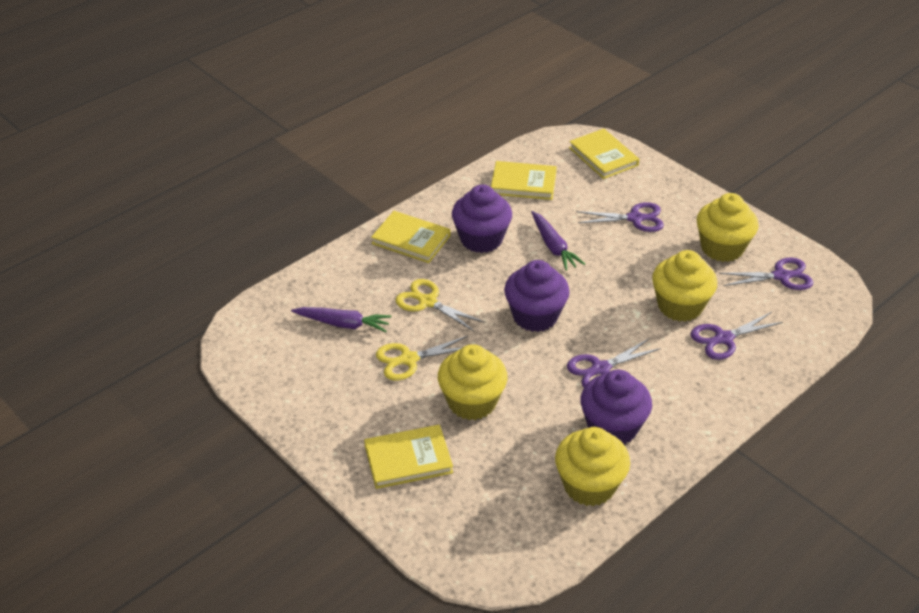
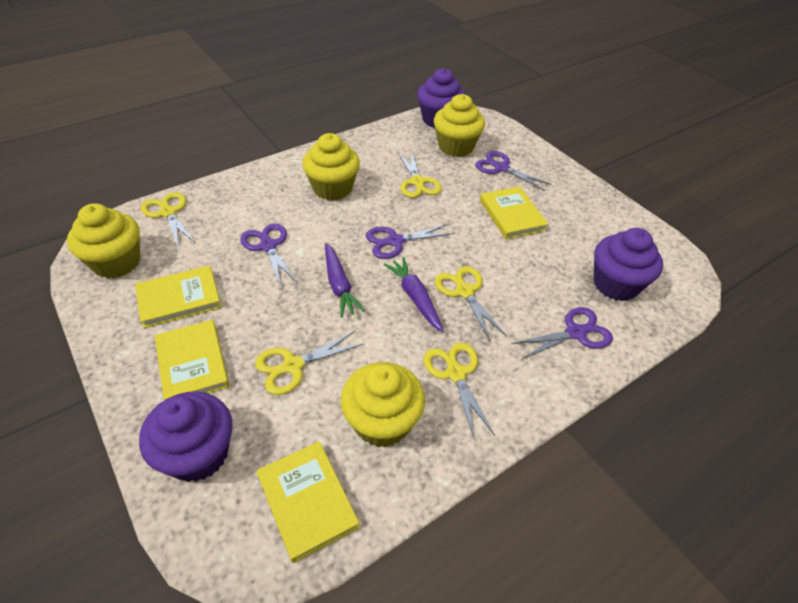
yellow scissors: [376,336,468,380] [396,279,485,331] = 2 -> [141,192,196,248] [255,330,364,395] [398,150,442,198] [423,342,495,441] [435,266,507,341] = 5

